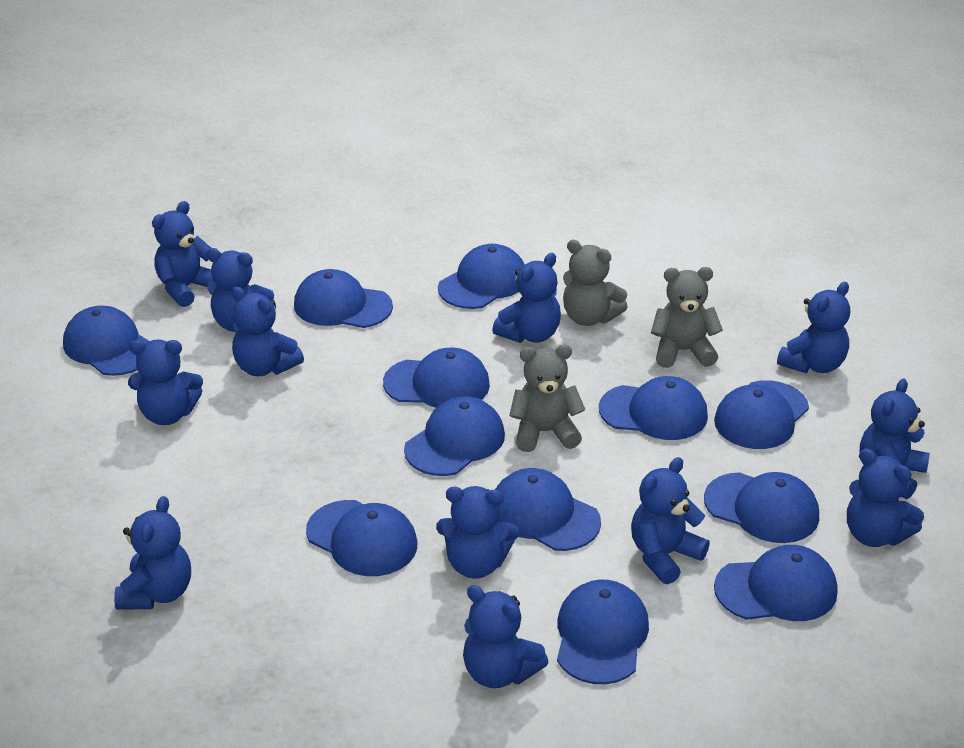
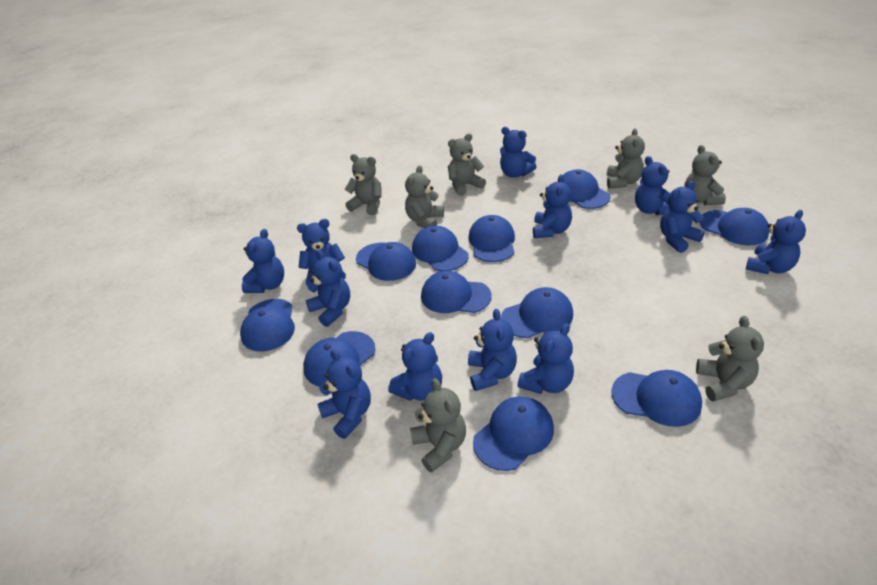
blue cap: [63,306,149,376] [294,269,393,328] [306,500,417,576] [383,348,490,408] [404,396,505,476] [438,244,525,309] [495,468,601,551] [557,580,649,684] [599,376,708,440] [704,472,819,543] [714,380,809,449] [714,545,837,621] = 12 -> [240,299,295,352] [303,331,375,387] [356,242,416,281] [412,226,469,271] [421,271,492,313] [468,215,515,262] [473,396,554,471] [501,287,573,338] [563,169,611,209] [611,370,702,427] [699,208,769,245] = 11
grey teddy bear: [509,344,586,452] [563,240,627,326] [651,267,723,368] = 3 -> [344,154,382,215] [405,165,444,228] [410,378,466,473] [448,134,486,196] [607,128,645,189] [684,145,726,205] [696,316,764,402] = 7

